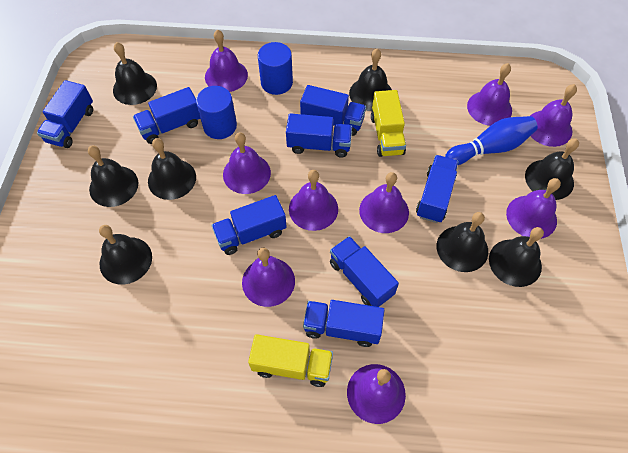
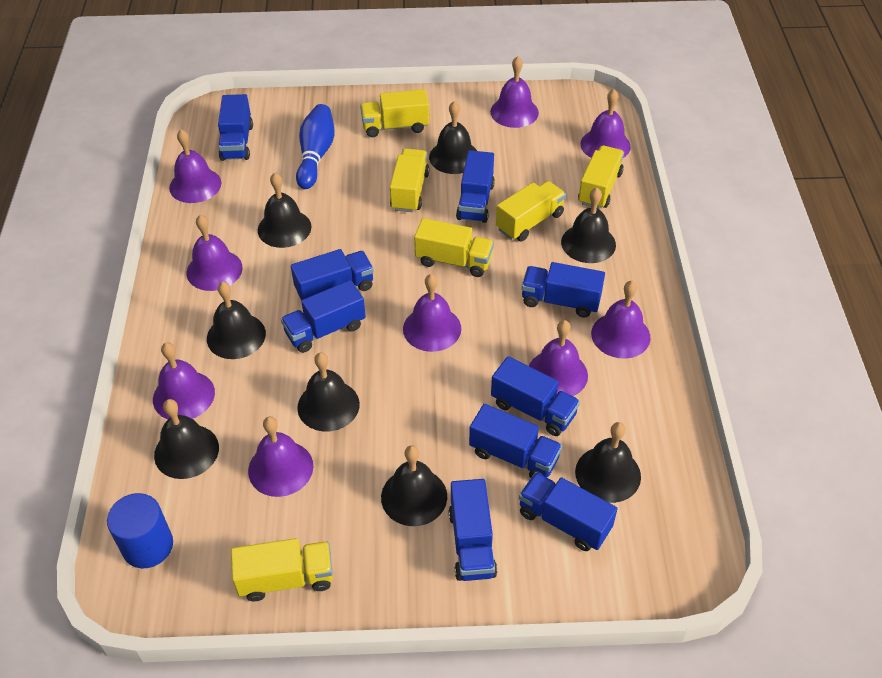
blue cylinder: [196,86,237,139] [258,42,293,95] = 2 -> [107,493,173,568] = 1
blue truck: [37,80,93,148] [133,87,200,144] [212,195,287,255] [286,113,352,158] [300,85,366,136] [303,300,384,347] [330,236,399,307] [416,155,459,223] = 8 -> [218,94,253,161] [281,280,366,353] [291,249,374,301] [449,479,497,581] [456,150,495,223] [469,404,562,478] [491,356,580,436] [519,472,617,551] [522,262,605,318] = 9
yellow truck: [248,334,333,387] [371,90,406,157] = 2 -> [231,538,333,601] [360,89,429,137] [390,148,430,212] [414,218,494,277] [496,181,566,241] [578,145,624,209] = 6

